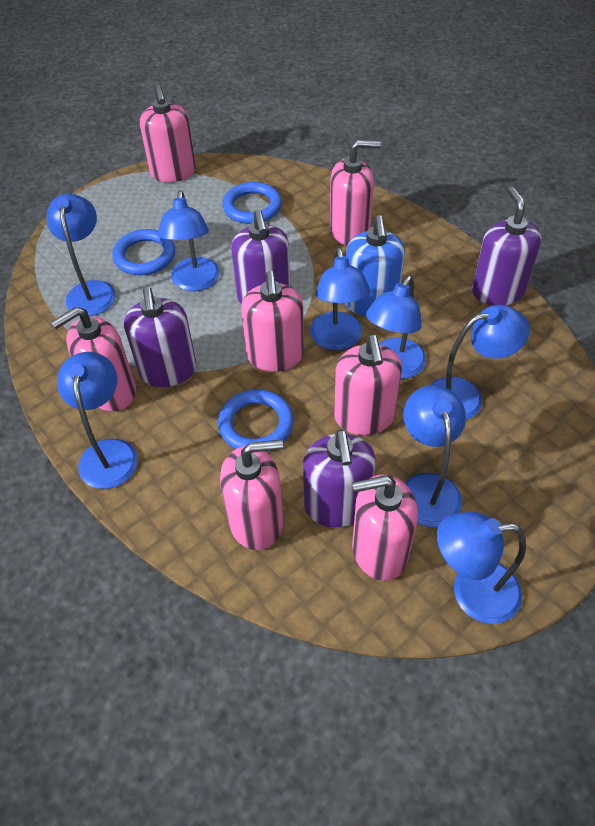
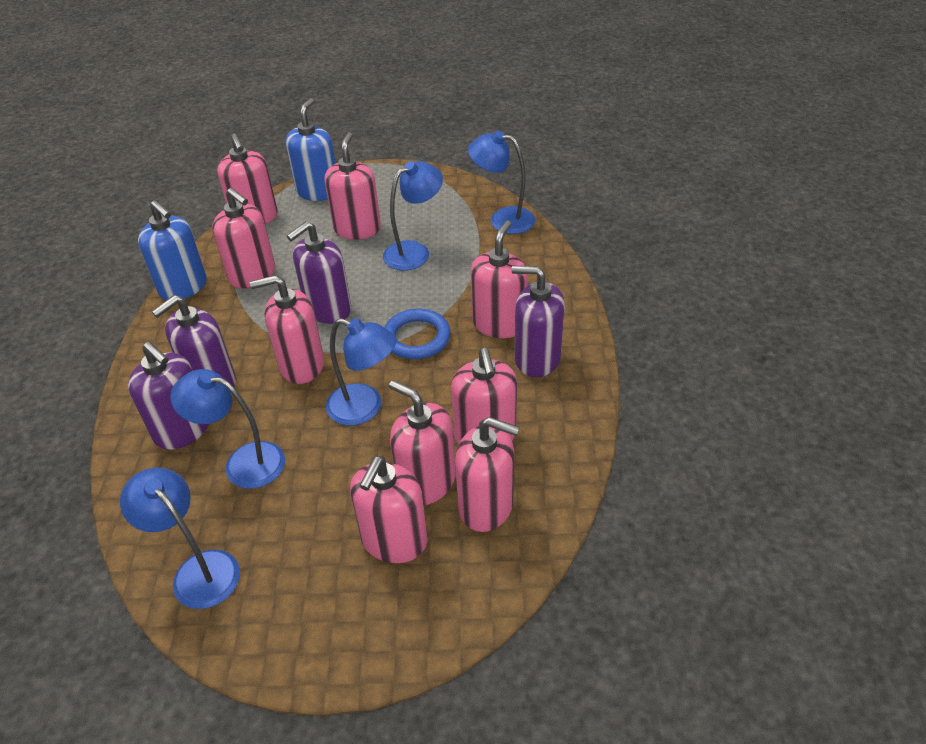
blue lamp: [46,194,116,316] [57,352,138,489] [158,190,220,291] [310,247,371,350] [366,276,426,379] [403,385,466,527] [430,305,530,420] [437,512,526,624] = 8 -> [120,467,240,609] [170,369,285,489] [326,318,397,426] [383,161,443,271] [468,131,535,234] = 5
blue ring: [112,229,175,275] [218,389,294,452] [222,182,282,224] = 3 -> [384,309,451,359] = 1
blue soap dispenser: [345,215,405,316] = 1 -> [138,200,207,300] [286,98,336,201] = 2
pink soap dispenser: [51,307,136,411] [140,85,196,182] [220,439,283,550] [241,271,304,372] [330,140,381,246] [334,335,402,435] [352,475,418,581] = 7 -> [212,188,275,288] [217,133,278,224] [250,275,324,384] [325,132,381,240] [350,456,427,563] [389,380,455,505] [451,348,517,444] [455,417,520,532] [471,221,528,338] = 9

